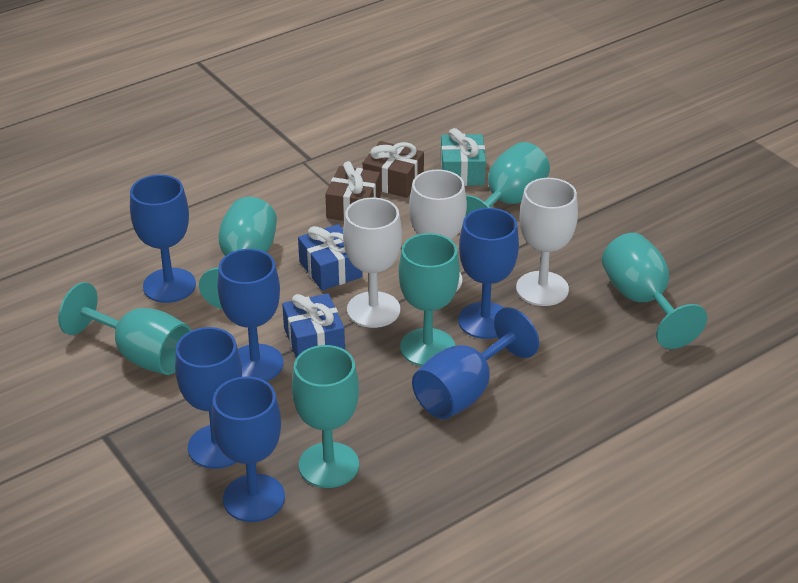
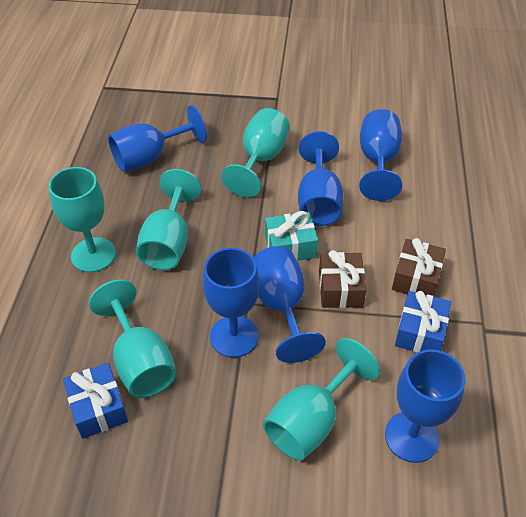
turquoise goblet: [58,282,191,375] [199,197,277,309] [292,345,359,488] [399,233,460,366] [461,142,550,230] [602,233,707,349] = 6 -> [48,167,116,273] [89,279,177,398] [136,169,201,270] [221,108,290,197] [263,338,380,461] = 5
white goblet: [343,198,402,328] [409,170,467,291] [516,178,578,306] = 3 -> none = 0

